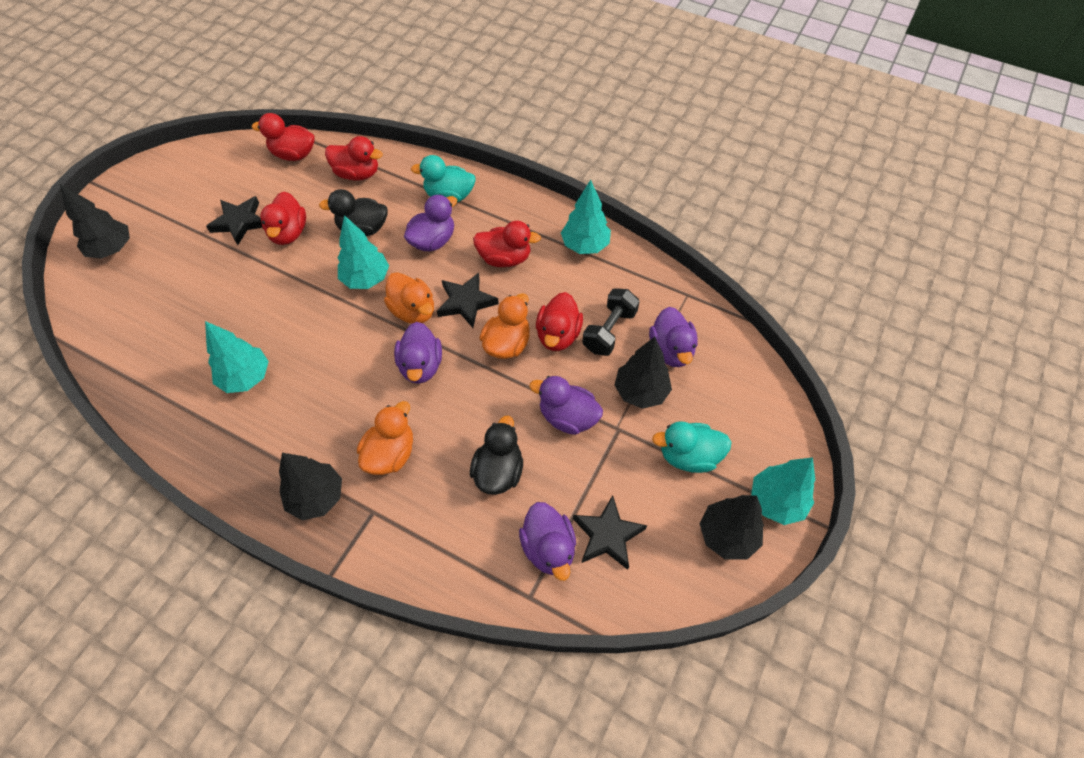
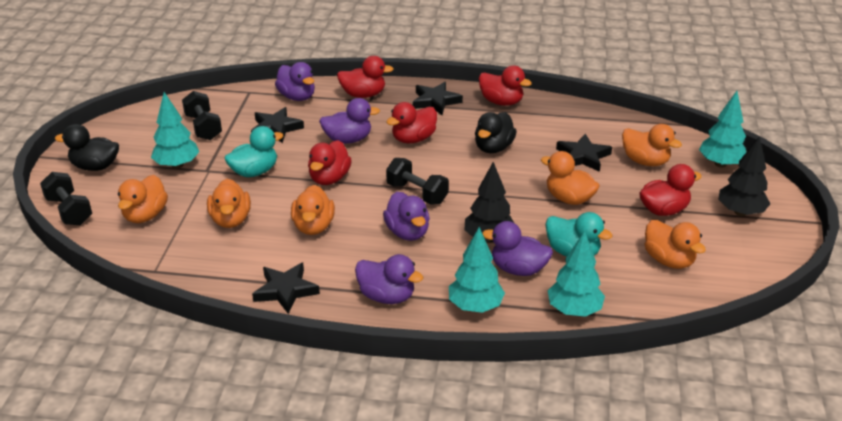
black dumbbell: [582,288,640,356] = 1 -> [40,172,92,225] [182,91,222,140] [386,158,449,204] = 3
black star: [206,196,263,245] [437,273,499,328] [573,495,647,570] = 3 -> [251,107,304,143] [252,262,320,314] [413,82,463,115] [556,134,612,172] = 4
black tree: [60,184,130,259] [279,453,342,520] [614,337,672,409] [700,495,764,560] = 4 -> [465,162,514,243] [718,136,771,216] = 2
orange duck: [357,401,413,475] [384,272,434,324] [480,293,530,359] = 3 -> [118,175,168,223] [207,179,251,228] [291,185,335,235] [541,151,600,205] [622,124,682,166] [645,220,706,269] = 6

